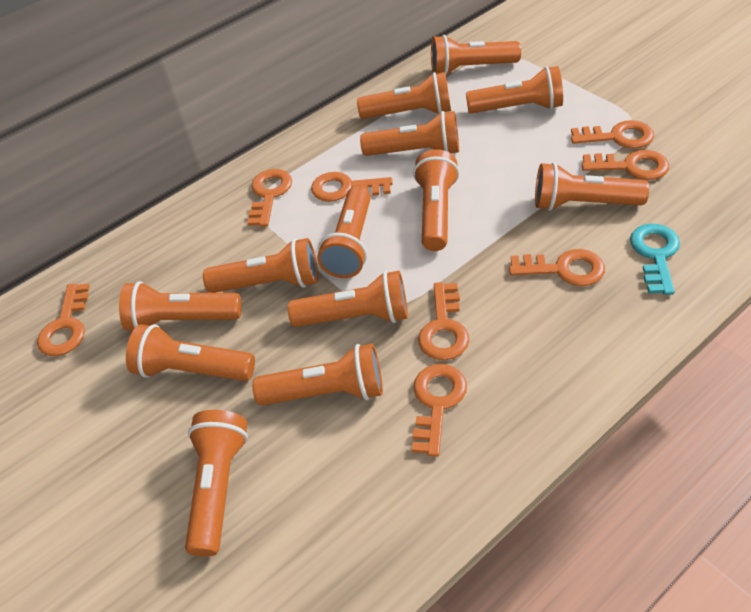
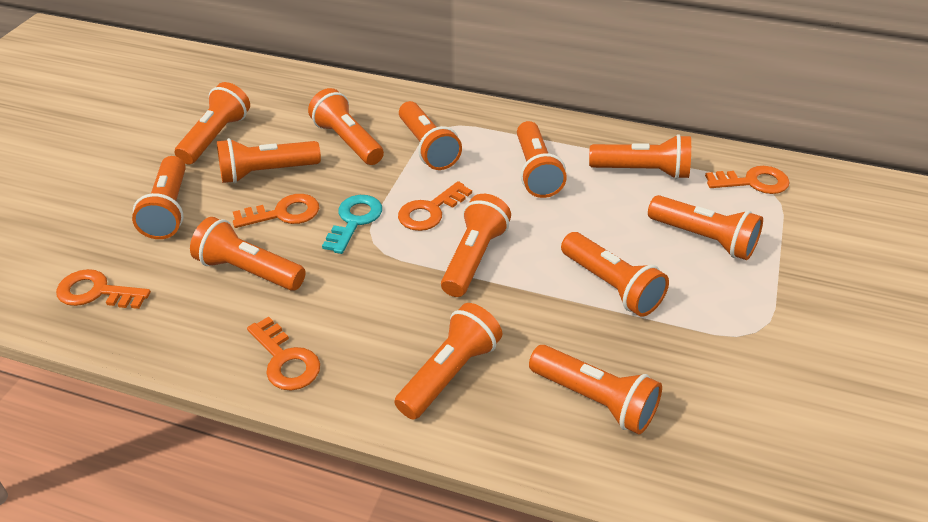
orange key: [37,283,90,356] [248,169,292,227] [311,172,393,202] [412,364,467,457] [418,282,469,360] [509,249,605,286] [571,120,654,149] [582,150,669,180] = 8 -> [56,269,151,309] [233,194,319,228] [247,317,320,391] [398,181,472,231] [705,166,790,194] = 5

